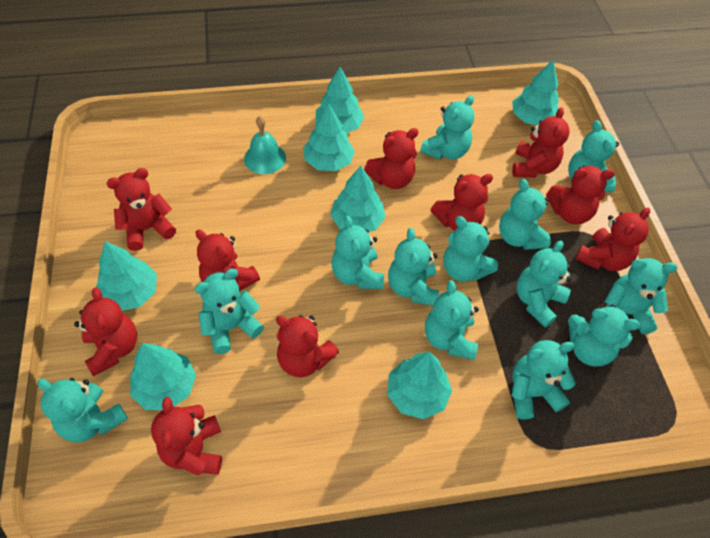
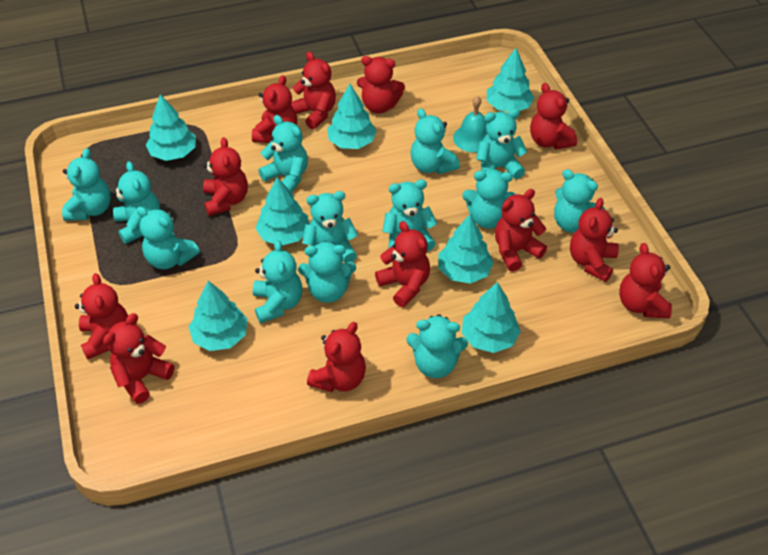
red teddy bear: [74,287,137,376] [106,168,176,251] [151,397,222,476] [196,230,260,291] [276,315,339,377] [364,128,419,189] [431,174,493,231] [512,107,570,178] [546,165,615,224] [575,208,650,271] = 10 -> [75,273,128,359] [103,313,174,404] [203,137,248,216] [252,75,297,143] [290,51,336,129] [307,322,366,392] [357,56,405,114] [375,221,430,307] [495,189,547,271] [530,83,577,149] [570,198,619,282] [619,243,672,318] = 12

